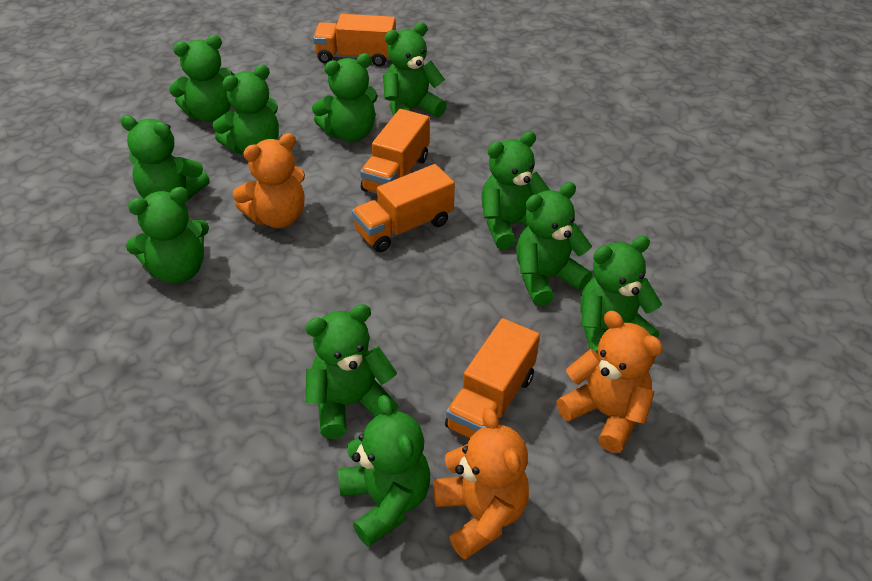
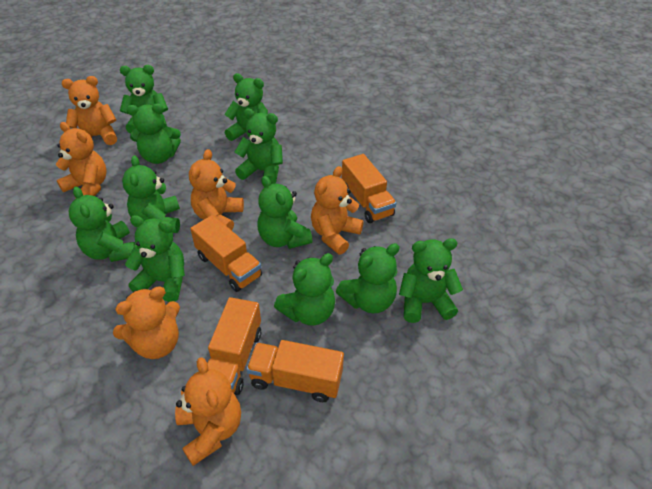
orange teddy bear: [232,133,305,228] [433,408,529,560] [556,311,663,453] = 3 -> [56,122,107,198] [62,76,117,145] [113,286,180,359] [175,357,241,466] [189,149,244,230] [311,166,364,255] = 6

